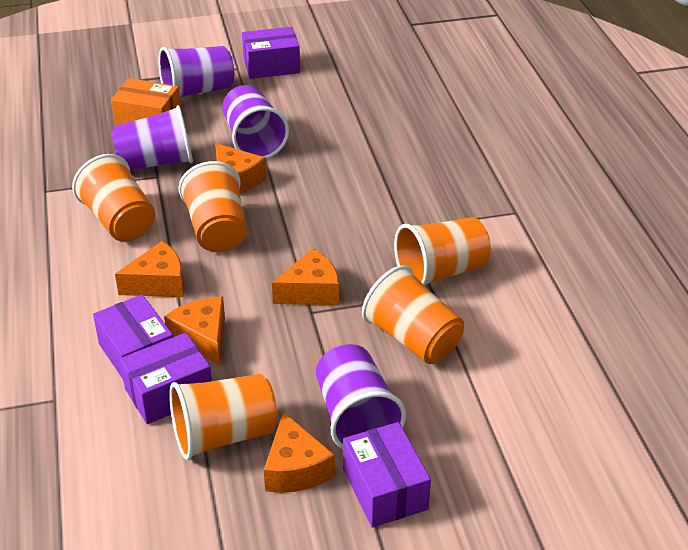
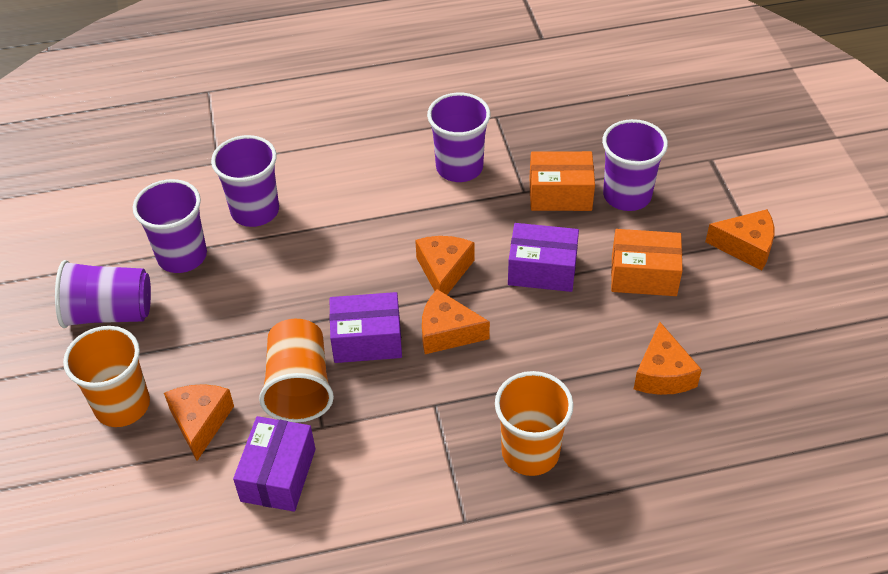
orange box: [111,78,182,126] = 1 -> [529,151,595,211] [611,229,683,296] = 2
orange cup: [72,154,155,242] [169,374,278,460] [178,161,247,252] [362,265,464,364] [394,217,491,285] = 5 -> [63,326,150,427] [259,319,334,423] [495,371,574,476] = 3
purple box: [93,294,173,379] [119,333,212,424] [242,27,300,79] [343,422,431,528] = 4 -> [233,416,316,512] [329,292,402,363] [508,223,579,292] = 3
purple cup: [111,105,193,171] [159,46,234,98] [222,85,289,159] [316,344,406,449] = 4 -> [55,260,151,328] [133,179,207,273] [211,135,279,227] [427,93,490,182] [602,119,668,211] = 5

